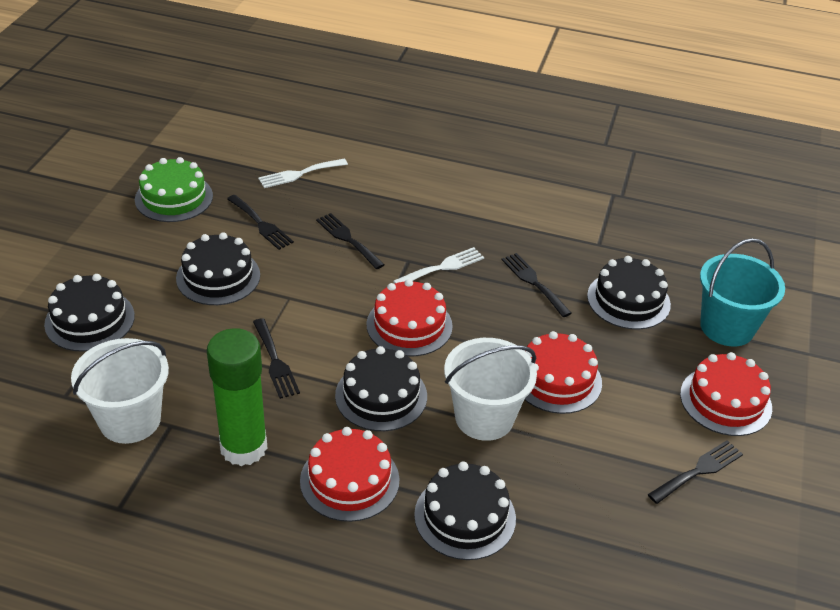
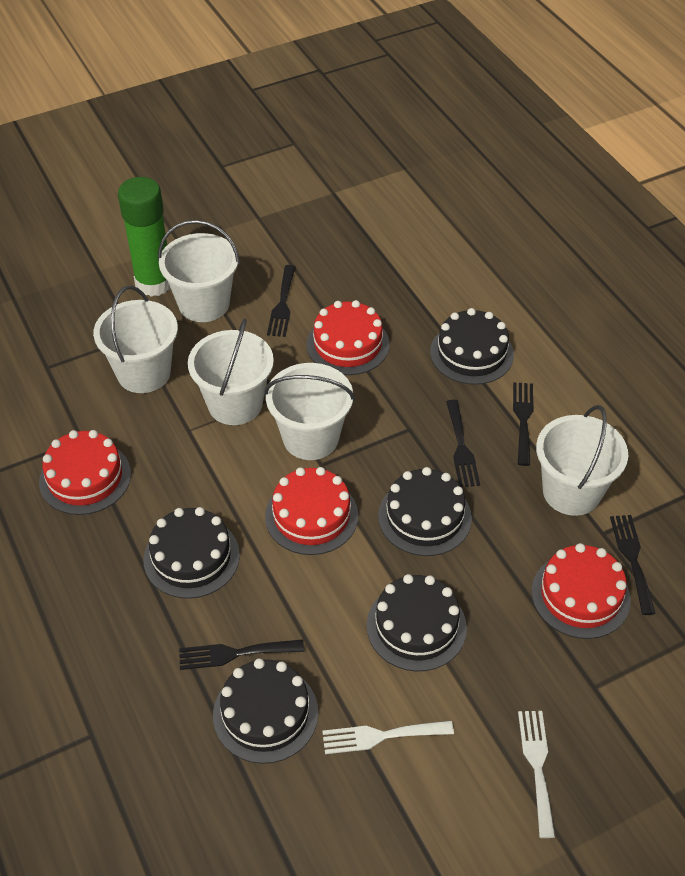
green cake: [135,157,213,222] = 1 -> none = 0
turquoise bucket: [700,238,785,346] = 1 -> none = 0
white bucket: [71,338,169,444] [444,338,537,441] = 2 -> [93,286,178,393] [158,220,240,322] [188,318,274,425] [264,363,355,460] [536,405,628,516] = 5

